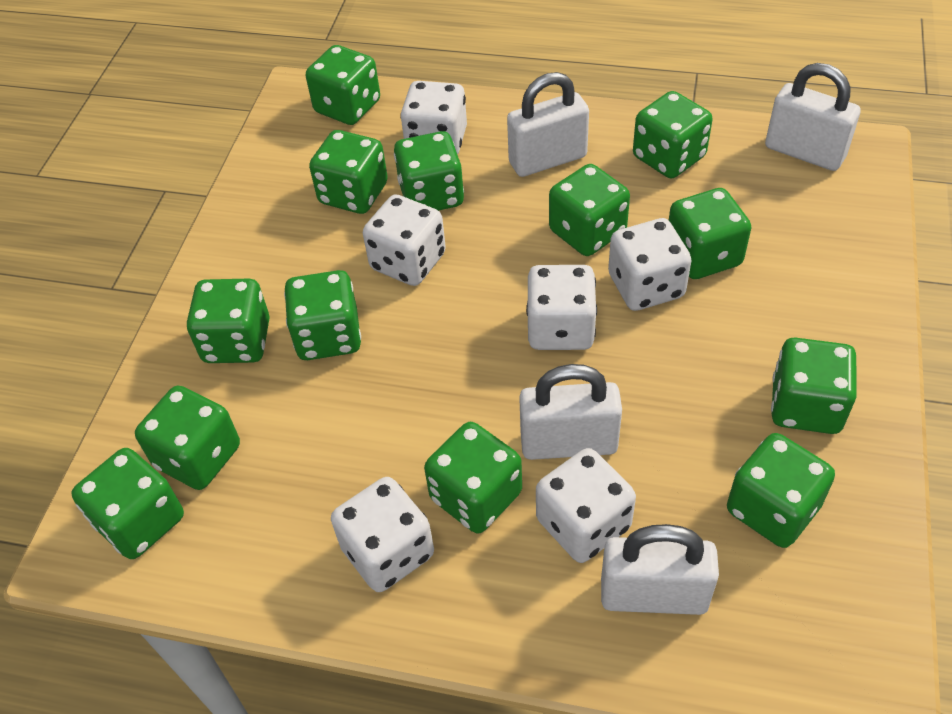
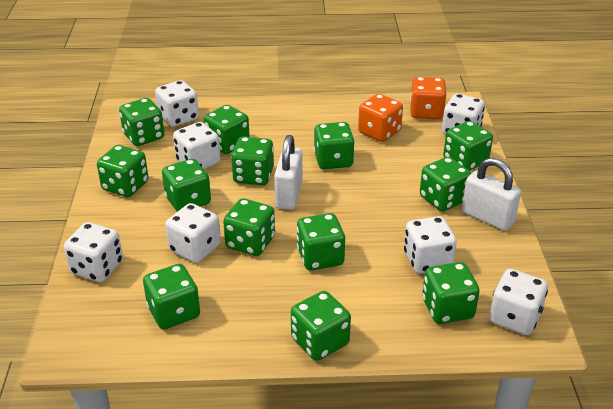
orange dice: none = 0 -> [358,94,403,142] [410,77,447,119] = 2
white dice: [331,477,434,592] [363,194,446,286] [400,81,467,155] [526,265,597,350] [536,448,636,563] [608,218,692,311] = 6 -> [64,222,123,282] [155,80,199,127] [165,203,221,263] [173,122,221,169] [404,216,457,274] [442,94,485,135] [489,269,548,335] = 7
white padlock: [507,72,589,177] [519,364,622,460] [601,524,719,615] [765,63,861,171] = 4 -> [274,135,302,210] [462,158,521,231] = 2

